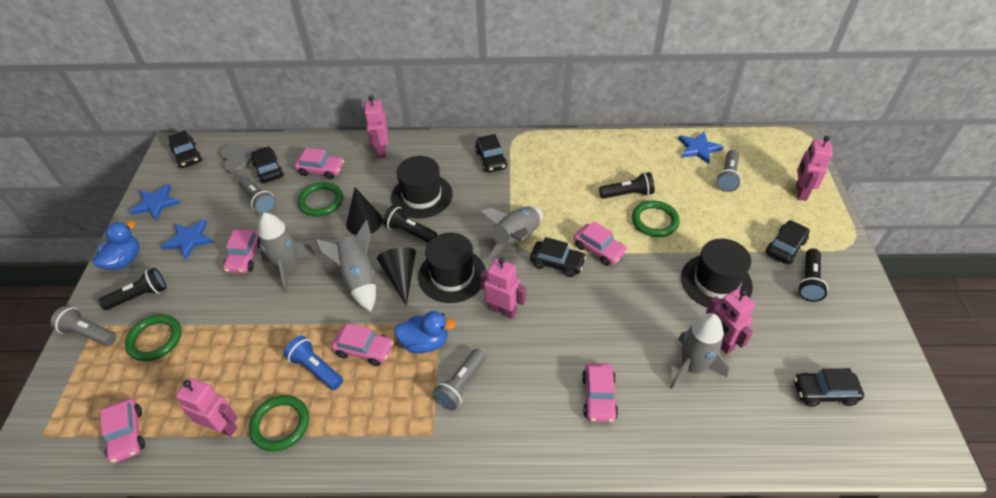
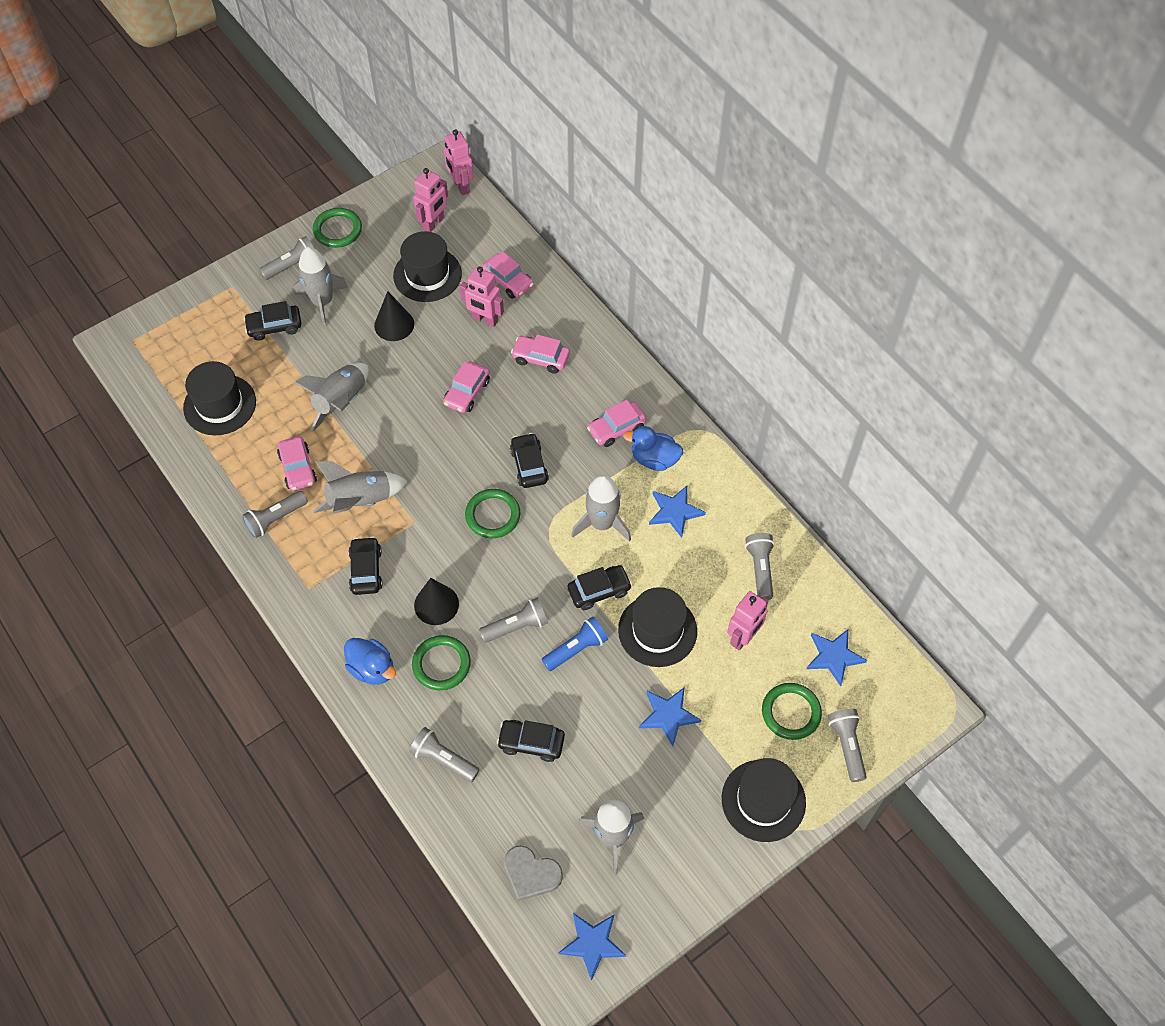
black car: [168,130,203,169] [251,146,284,183] [475,134,508,172] [530,237,586,277] [765,220,810,264] [794,368,864,407] = 6 -> [244,301,301,341] [348,536,382,595] [497,720,565,762] [510,433,549,488] [568,565,632,610] = 5
black flashlight: [98,268,166,310] [383,205,437,243] [599,172,655,199] [798,248,828,302] = 4 -> none = 0
black hat: [391,156,453,218] [418,233,486,303] [681,238,753,308] = 3 -> [183,361,256,436] [393,231,462,302] [618,587,697,667] [722,758,806,842] = 4
blue star: [129,184,181,221] [161,219,213,260] [678,132,724,164] = 3 -> [558,913,626,981] [639,687,701,746] [649,486,706,538] [806,629,867,686] = 4
grey flashlight: [50,306,116,346] [239,176,276,214] [433,349,486,410] [716,150,741,192] = 4 -> [242,491,308,538] [259,236,314,280] [409,727,480,782] [479,598,548,643] [745,533,775,600] [828,709,867,782] = 6
grey rocket: [258,213,316,293] [315,220,376,312] [479,206,543,261] [670,313,729,389] = 4 -> [293,363,369,432] [294,247,349,327] [313,461,408,514] [571,475,631,542] [578,800,644,876] = 5
pink car: [100,398,145,463] [223,230,260,273] [295,148,344,179] [332,323,394,366] [574,221,628,266] [582,363,618,422] = 6 -> [277,436,317,491] [443,361,490,413] [482,252,534,299] [511,334,570,374] [587,400,646,447] = 5
pink robot: [176,378,238,437] [364,96,388,158] [480,257,526,319] [706,288,755,354] [796,136,833,201] = 5 -> [413,168,448,232] [444,129,474,195] [460,266,504,327] [727,591,768,651] = 4

